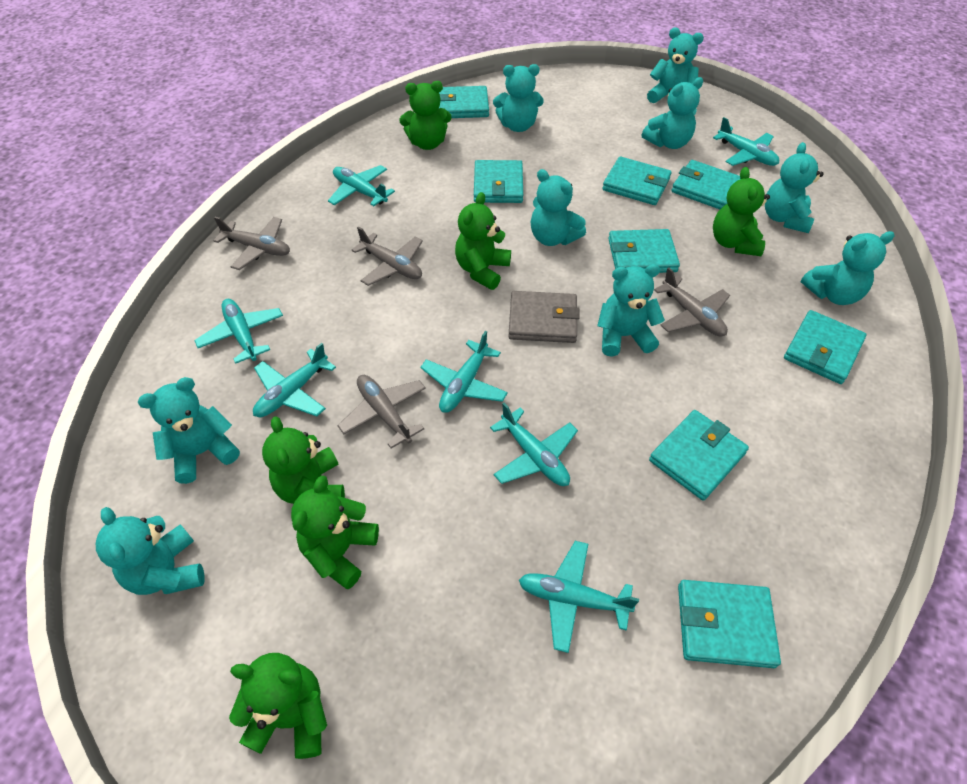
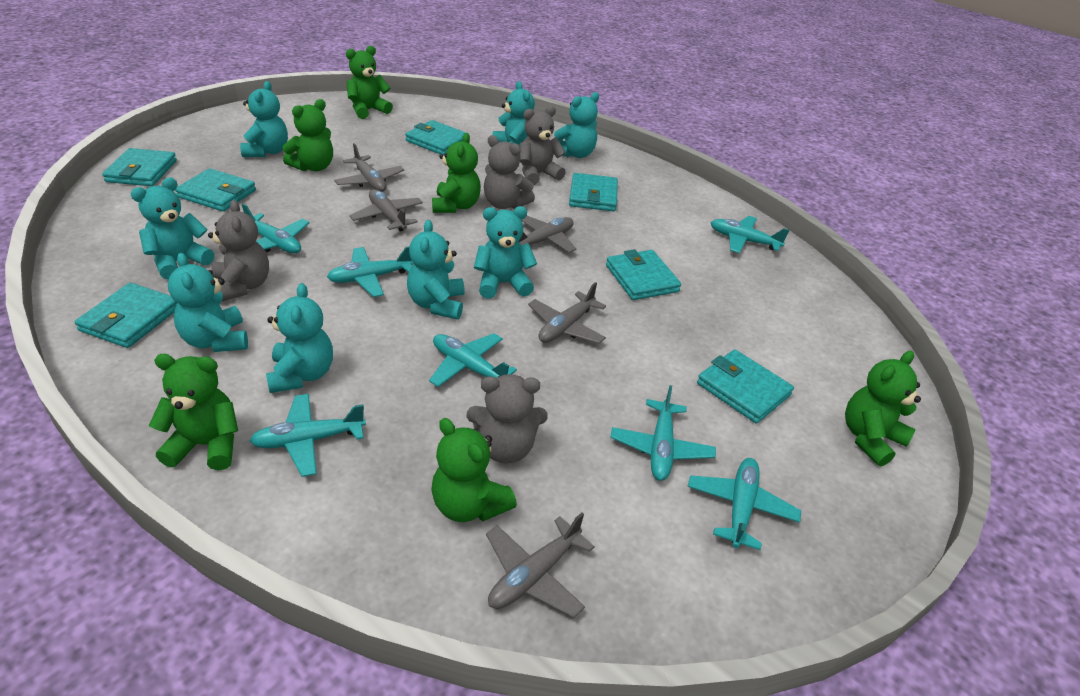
grey plane: [213,217,290,270] [337,375,426,449] [351,226,423,286] [654,267,730,337] = 4 -> [334,143,404,192] [349,189,423,232] [486,513,595,618] [518,216,576,253] [528,282,606,344] = 5
grey teddy bear: none = 0 -> [208,200,269,302] [467,374,548,464] [484,135,535,209] [519,106,566,185] = 4
grey wallet: [508,291,580,343] = 1 -> none = 0
turquoise teddy bear: [96,507,205,595] [138,377,240,484] [493,64,544,132] [531,169,586,246] [597,264,665,357] [642,77,703,149] [647,28,704,103] [765,142,824,233] [801,231,894,305] = 9 -> [131,178,214,280] [168,253,248,352] [240,81,288,157] [266,283,333,393] [407,220,465,319] [474,206,537,299] [493,81,535,145] [554,92,599,158] = 8
turquoise wallet: [438,86,489,118] [474,160,523,203] [602,156,672,205] [608,229,680,273] [649,410,749,501] [671,160,740,209] [678,580,781,668] [784,310,866,384] = 8 -> [75,283,178,348] [102,148,177,186] [175,168,256,211] [405,120,470,155] [569,173,618,211] [606,249,681,300] [697,349,794,423] = 7

